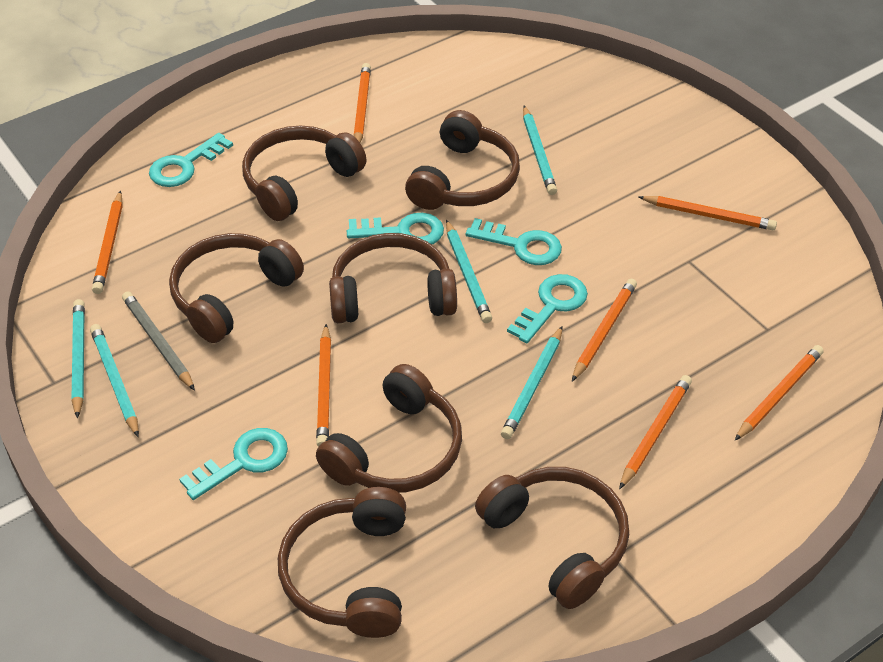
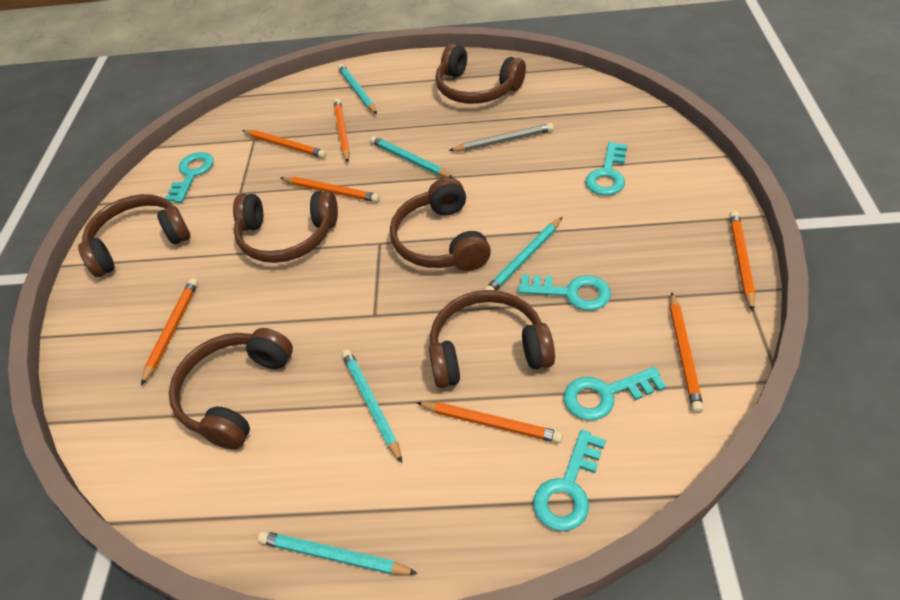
brown headphones: [169,233,304,343] [242,126,367,221] [278,487,406,638] [316,364,462,493] [329,233,457,323] [405,110,520,210] [475,467,629,609] = 7 -> [78,194,190,277] [169,328,293,450] [233,191,338,263] [390,177,491,271] [429,290,555,388] [435,44,526,104] = 6

